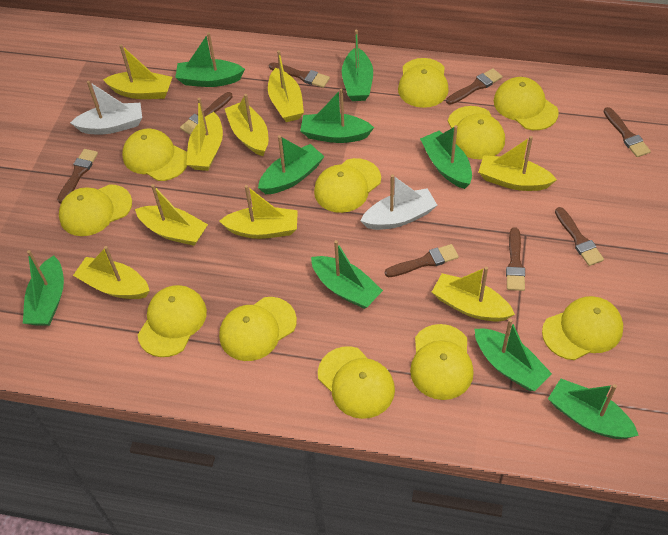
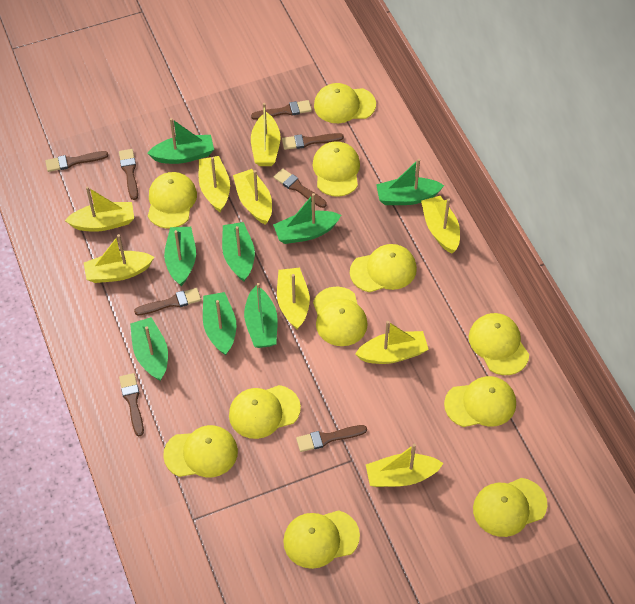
green boat: [23,250,64,326] [175,32,245,87] [258,135,325,194] [300,88,374,143] [311,240,383,309] [342,30,373,101] [420,125,472,189] [475,319,552,391] [548,379,639,439] = 9 -> [130,317,168,381] [147,118,214,164] [164,227,196,286] [203,292,236,356] [222,222,255,282] [244,283,278,348] [273,193,341,244] [376,159,444,205] = 8
white boat: [70,81,142,135] [360,174,437,230] = 2 -> none = 0

